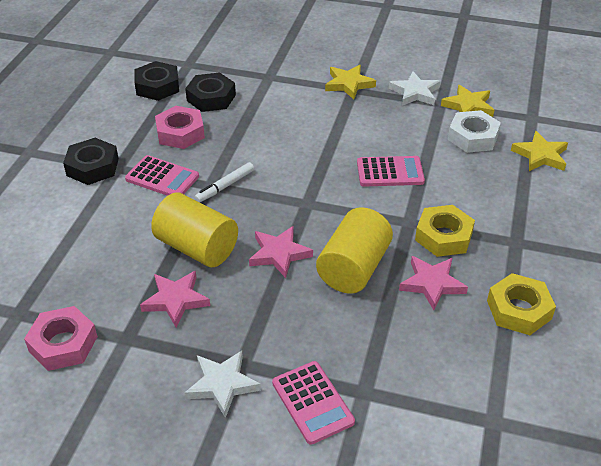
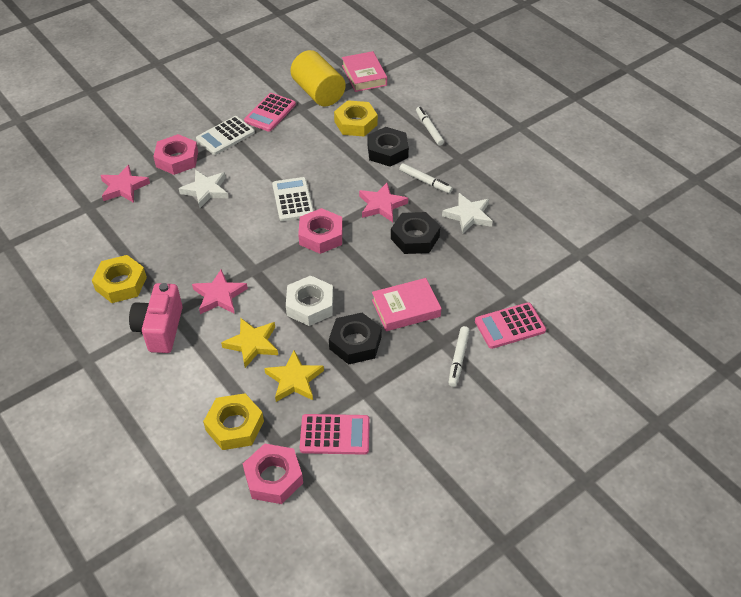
pink book: none = 0 -> [342,51,387,92] [372,278,442,331] = 2
pink camera: none = 0 -> [129,283,183,353] = 1
pink nut: [24,306,98,371] [155,106,205,149] = 2 -> [153,134,198,175] [243,443,303,504] [298,208,343,254] = 3
white calculator: none = 0 -> [196,116,255,155] [272,177,314,221] = 2
white marker: [195,162,254,202] = 1 -> [399,163,453,193] [416,107,444,146] [448,326,470,387] = 3
yellow cylinder: [151,192,238,267] [316,207,393,294] = 2 -> [290,50,346,106] = 1
yellow nut: [415,205,475,257] [487,273,556,335] = 2 -> [92,255,147,303] [203,393,264,450] [334,100,378,137] = 3
yellow star: [325,65,376,100] [441,85,494,117] [511,131,568,171] = 3 -> [221,318,278,368] [264,351,324,402] = 2

